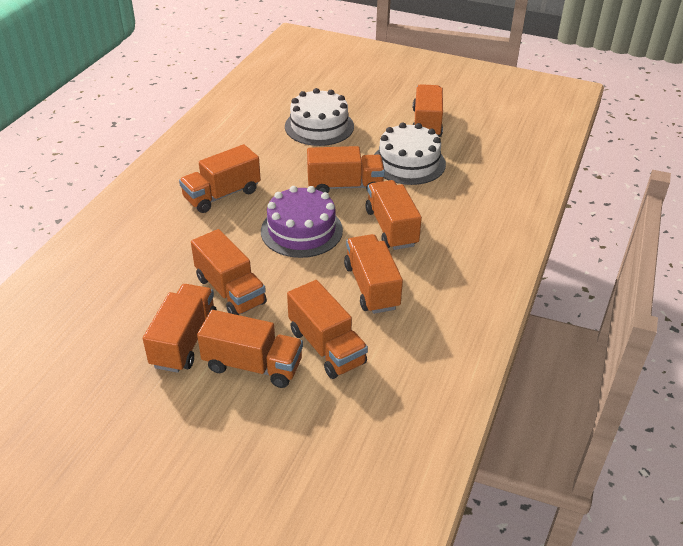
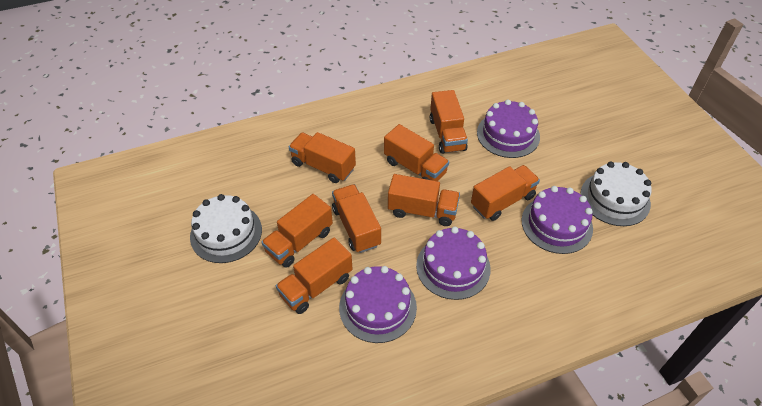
orange truck: [143,284,217,373] [179,144,261,213] [191,229,267,315] [197,310,303,388] [287,280,368,379] [307,146,385,193] [344,234,403,314] [366,180,422,250] [413,84,443,137] = 9 -> [261,194,333,268] [276,237,352,314] [289,132,356,183] [332,184,381,253] [384,124,449,181] [388,174,460,226] [430,90,468,154] [471,165,540,221] = 8
purple cake: [261,186,343,258] = 1 -> [339,266,417,343] [416,226,491,300] [477,99,540,158] [522,186,593,254] = 4

